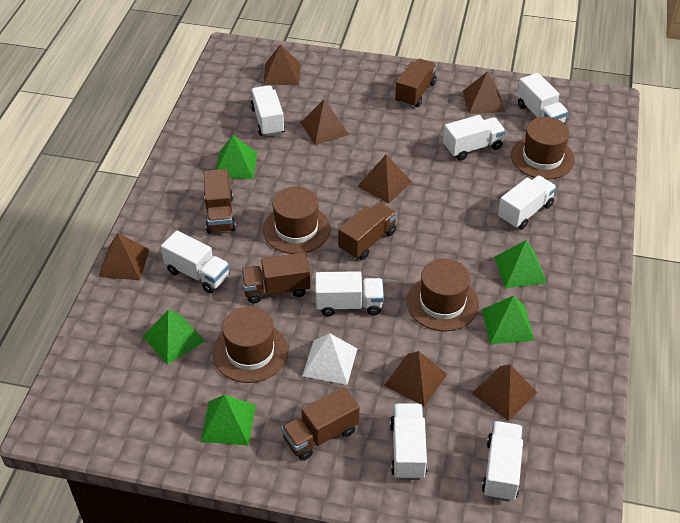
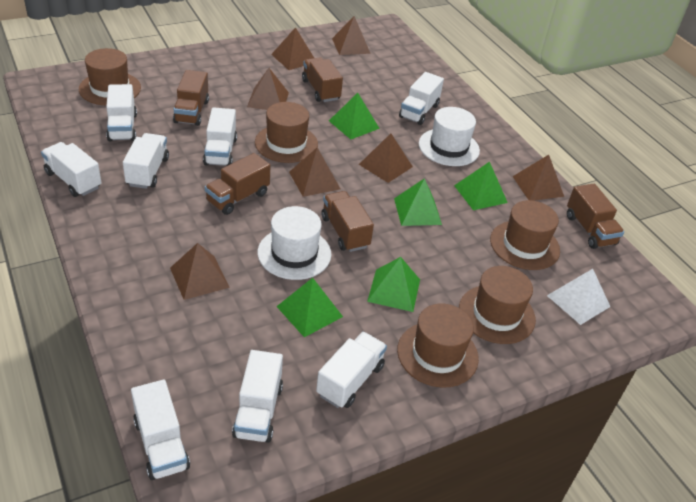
brown hat: [213,307,288,383] [263,187,330,254] [407,259,479,331] [511,117,575,179] = 4 -> [79,48,141,105] [255,102,318,163] [397,304,479,388] [459,266,536,344] [490,200,560,270] = 5
white hat: none = 0 -> [258,206,331,280] [419,107,480,166] = 2

